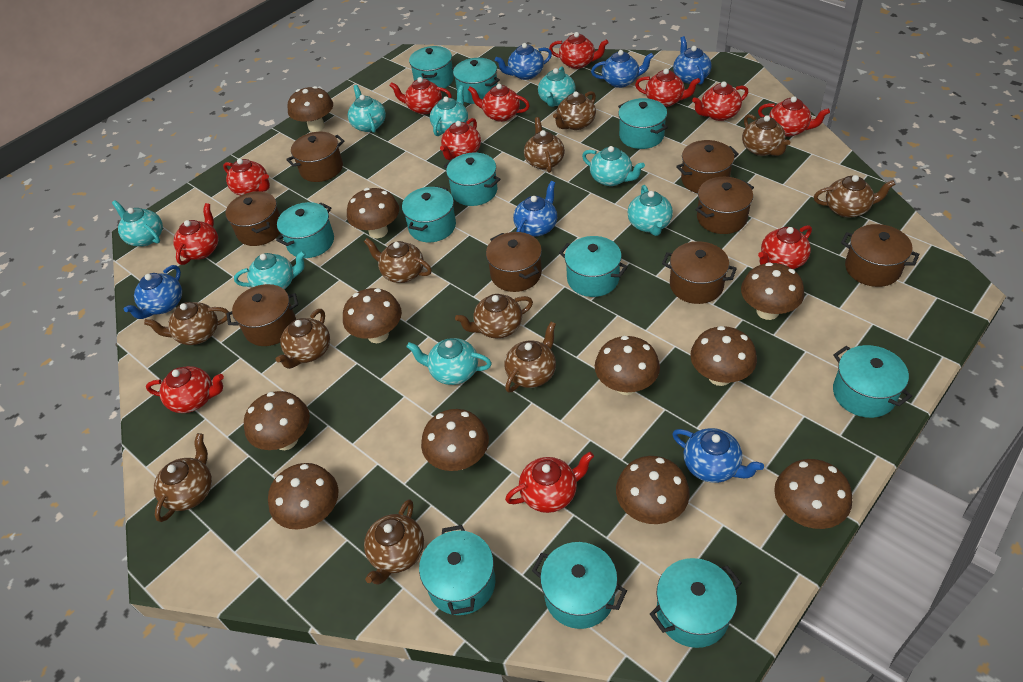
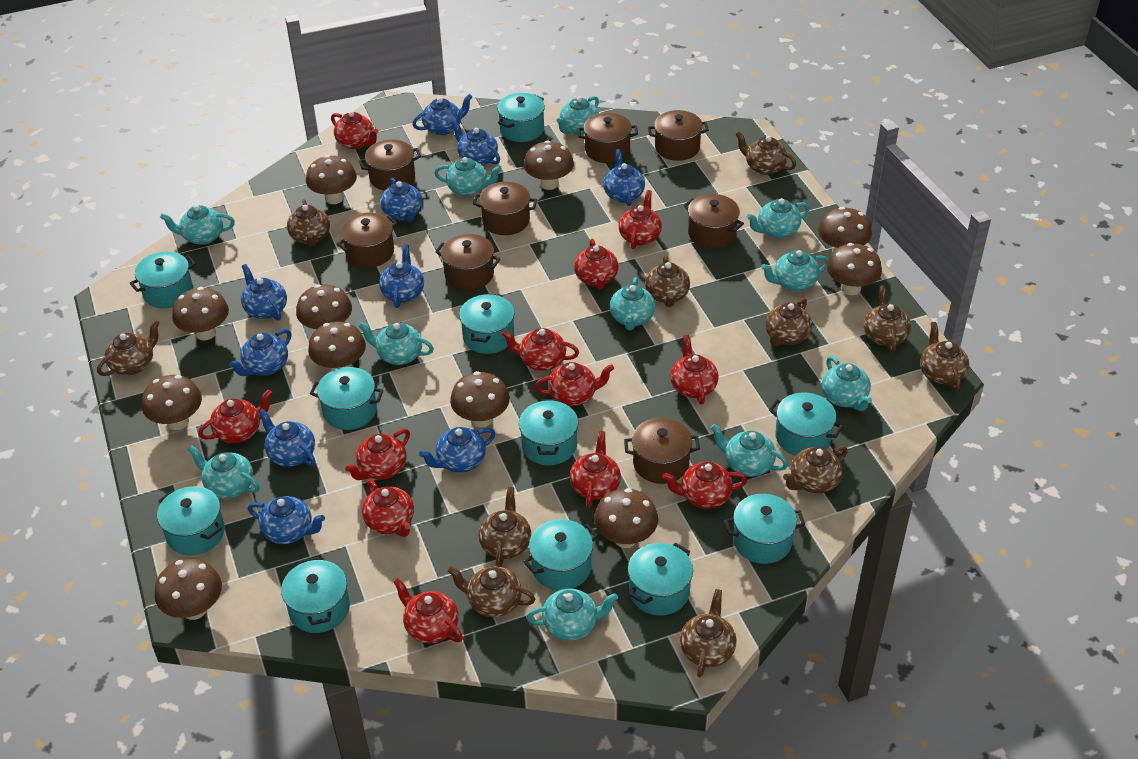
blue teapot: [124,265,182,319] [495,43,552,80] [513,181,557,237] [591,50,654,88] [672,428,764,483] [673,36,711,85] = 6 -> [229,329,292,376] [241,264,287,321] [248,496,325,544] [258,408,316,467] [379,244,424,308] [380,177,423,222] [412,94,472,135] [419,427,495,473] [451,120,500,166] [603,149,645,206] = 10
turquoise teapot: [112,200,163,246] [234,251,306,290] [348,85,386,133] [406,338,492,385] [430,85,468,136] [538,66,576,107] [582,146,645,186] [627,185,673,236] = 8 -> [160,205,235,245] [188,445,260,499] [358,322,434,365] [435,157,502,196] [526,588,618,641] [556,96,599,135] [610,277,655,331] [711,424,788,477] [747,198,810,239] [761,250,829,291] [822,356,872,411] = 11

